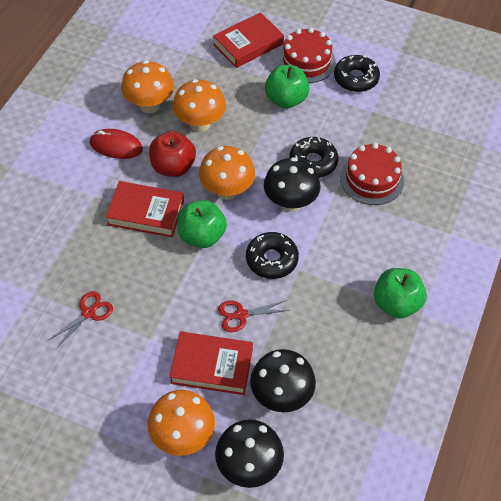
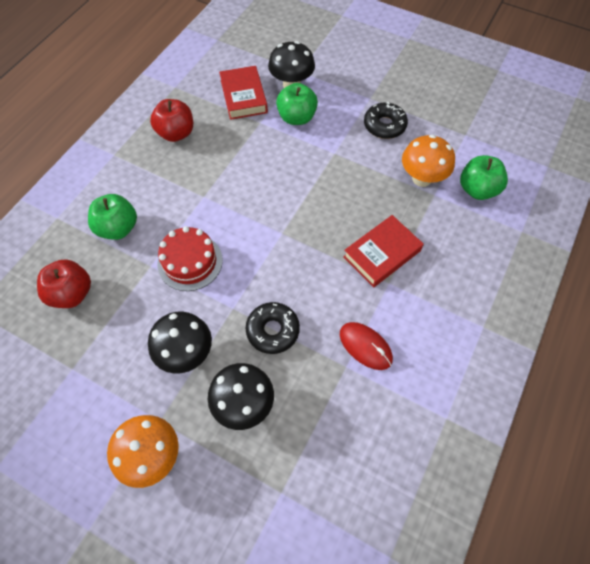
black donut: [246,232,299,279] [289,137,338,178] [334,55,380,92] = 3 -> [246,302,300,354] [364,101,408,139] = 2
orange mushroom: [121,60,174,113] [148,390,215,456] [173,79,226,132] [199,146,255,200] = 4 -> [107,415,179,488] [402,135,455,187] = 2
red apple: [149,131,196,177] = 1 -> [37,259,91,308] [150,99,193,142] = 2
red book: [106,181,184,237] [169,332,253,395] [213,12,284,68] = 3 -> [219,66,268,120] [343,215,424,288] = 2
red cake: [278,28,336,83] [340,143,404,205] = 2 -> [158,226,223,291] = 1
red scissors: [47,291,113,349] [218,300,290,332] = 2 -> none = 0

